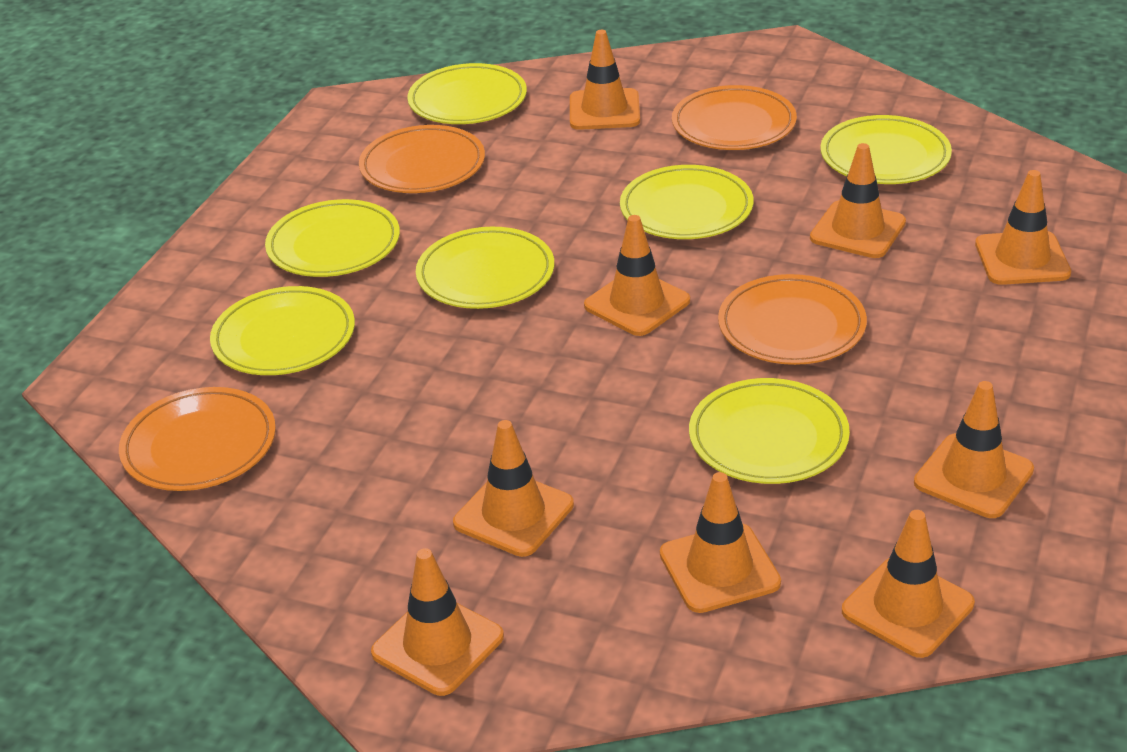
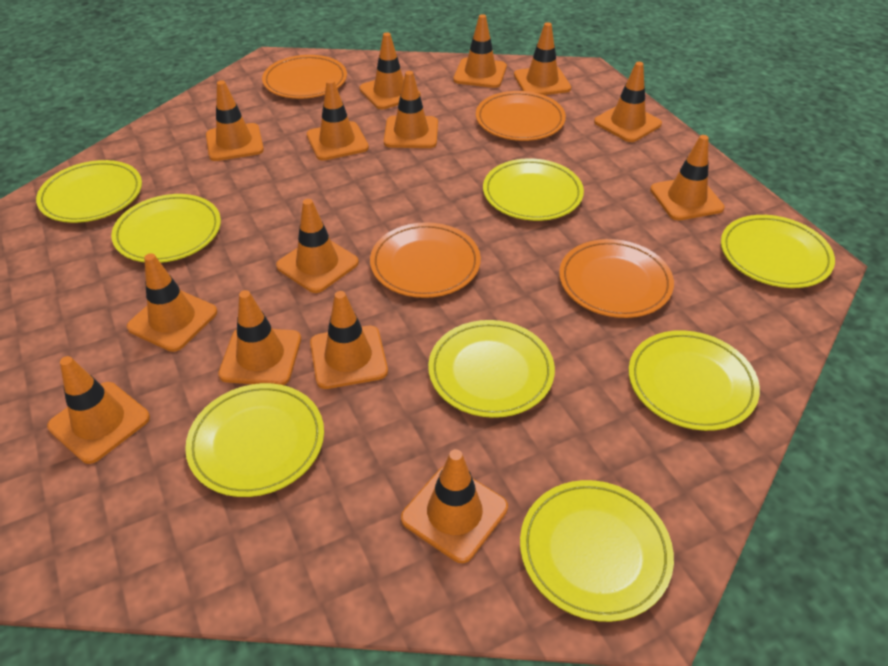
orange traffic cone: [371,548,504,696] [453,420,574,557] [570,30,640,130] [584,215,690,336] [660,472,781,613] [810,143,906,258] [842,510,975,658] [914,381,1034,518] [975,170,1071,285] = 9 -> [47,356,150,464] [127,253,217,352] [206,80,264,161] [218,290,301,385] [276,199,359,293] [307,79,369,161] [310,291,388,389] [359,32,421,109] [384,71,438,148] [401,449,508,563] [454,14,507,88] [514,22,571,95] [594,62,662,142] [650,135,725,221] = 14
yellow plate: [210,286,355,375] [265,199,400,277] [407,63,527,124] [416,227,554,309] [620,165,753,239] [689,378,850,484] [820,115,952,184] = 7 -> [36,160,142,223] [111,194,221,263] [185,383,324,497] [428,320,555,418] [483,158,584,221] [520,480,674,622] [629,330,760,431] [721,215,835,288] = 8

